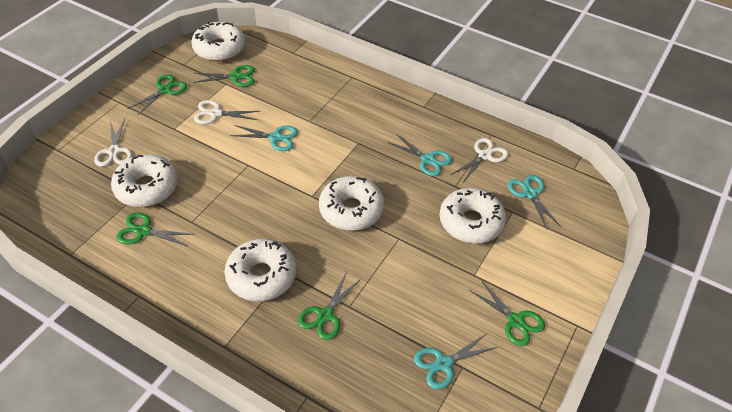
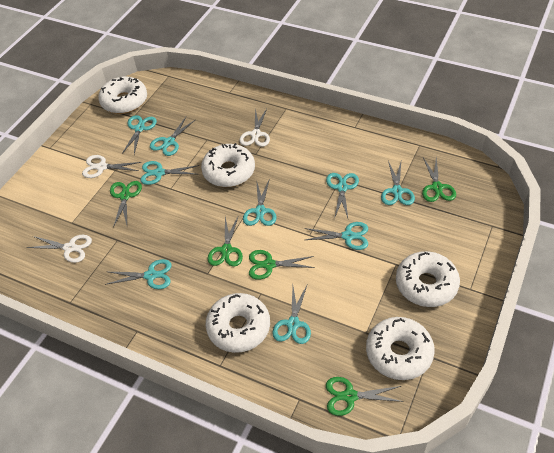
turquoise scissors: [230,125,298,151] [387,134,452,176] [414,334,498,389] [508,175,561,229] = 4 -> [105,259,172,289] [122,115,157,154] [140,161,199,185] [150,117,196,156] [243,180,277,226] [272,285,311,344] [304,222,368,250] [326,173,359,219] [381,161,415,205] = 9

